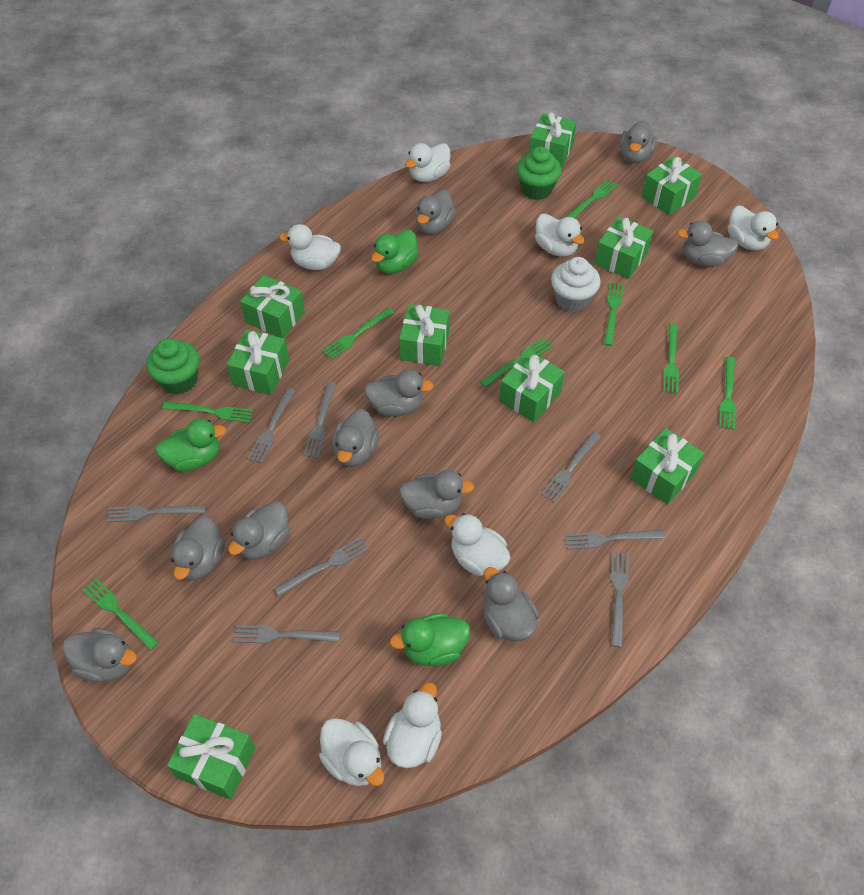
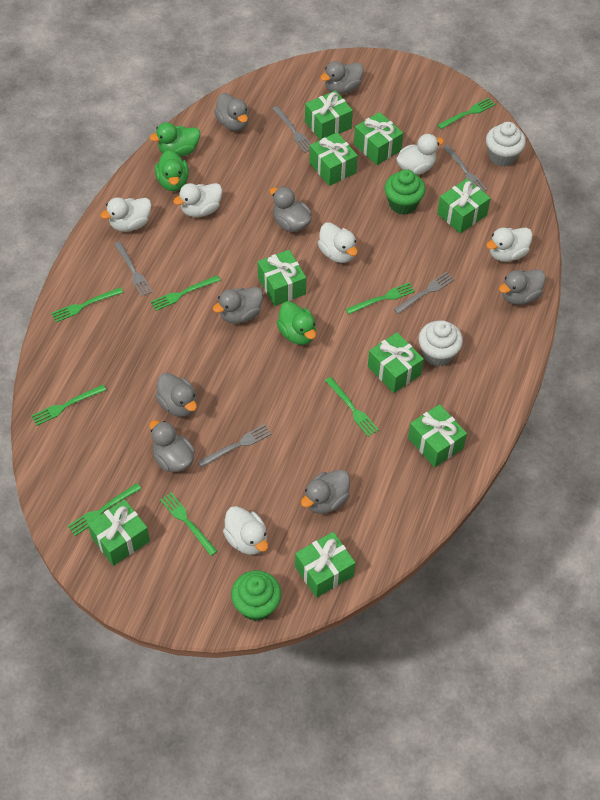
grey duck: [63,628,137,682] [171,516,225,580] [228,501,290,560] [332,409,379,467] [364,370,434,417] [399,470,474,519] [415,190,456,235] [483,567,539,641] [619,120,657,163] [677,221,738,267] = 10 -> [149,420,195,472] [155,373,197,417] [213,287,263,323] [214,93,249,131] [270,186,312,232] [301,470,350,514] [320,61,364,94] [499,269,546,305] = 8
grey fork: [107,505,205,522] [234,625,340,643] [248,388,295,463] [274,537,369,596] [303,382,336,458] [541,431,601,503] [565,530,665,550] [611,552,629,647] = 8 -> [114,241,152,297] [198,424,271,467] [273,106,311,153] [394,272,454,314] [443,145,487,192] = 5
white cupcake: [551,257,601,312] = 1 -> [419,320,463,367] [486,122,526,166] = 2
white duck: [279,224,341,270] [319,718,384,786] [383,682,442,768] [405,143,451,182] [444,513,510,576] [535,214,585,257] [728,205,779,251] = 7 -> [100,197,151,232] [173,183,222,217] [223,506,268,555] [318,222,358,263] [396,134,444,175] [486,228,533,262] = 6

